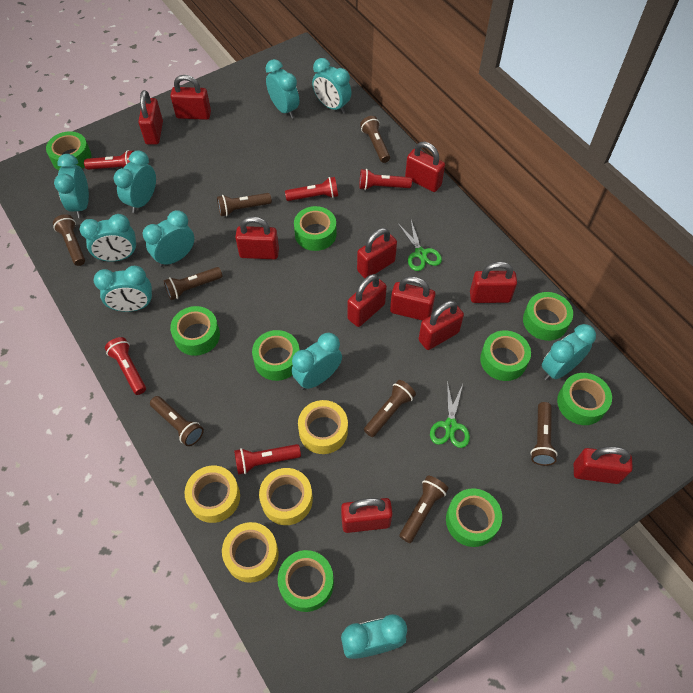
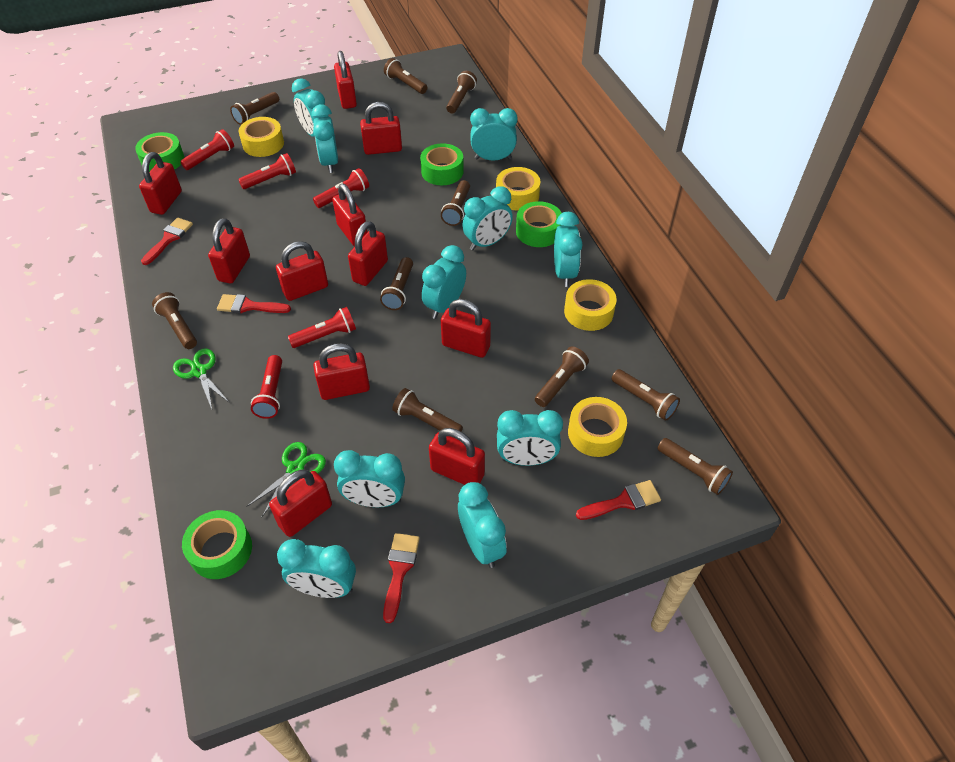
brown flashlight: [53,214,85,266] [150,396,204,446] [164,267,223,300] [217,193,272,216] [360,116,390,163] [364,380,416,437] [399,476,448,543] [530,402,558,466] = 8 -> [152,292,197,349] [230,92,279,125] [380,257,413,310] [384,58,428,94] [392,388,463,438] [441,180,470,226] [446,71,477,114] [535,346,589,407] [612,369,680,421] [658,438,733,495] = 10
green tape: [46,131,91,170] [170,306,220,356] [252,330,299,381] [277,550,334,612] [294,206,337,251] [446,488,502,547] [480,330,531,381] [523,292,573,341] [557,373,612,425] = 9 -> [135,132,184,172] [182,510,252,579] [420,143,464,185] [516,201,562,247] = 4
red brush: none = 0 -> [141,218,193,265] [217,294,291,314] [383,533,420,623] [576,480,661,520] = 4

